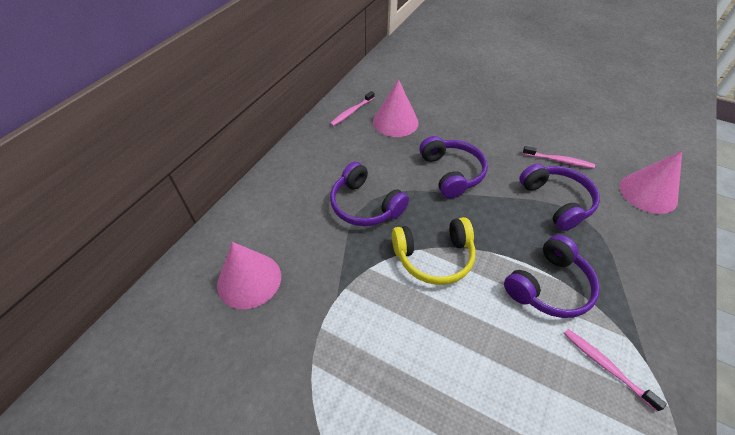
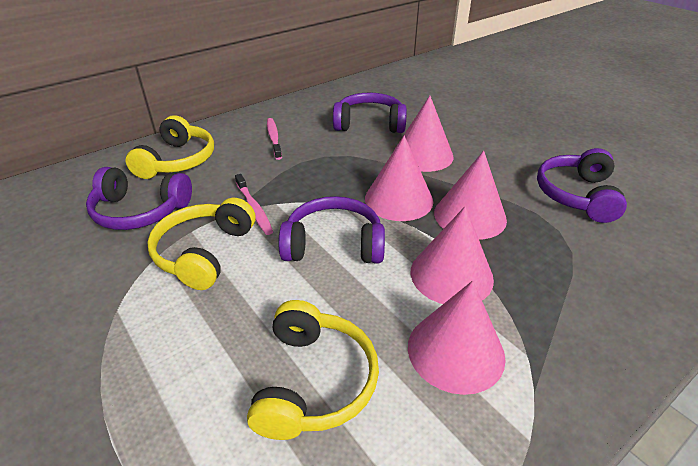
pink cone: [217,242,281,309] [373,80,419,137] [619,151,682,214] = 3 -> [365,136,433,221] [394,96,454,172] [408,281,506,395] [411,206,494,304] [434,151,507,240] = 5
pink toothbrush: [330,91,375,126] [523,146,595,168] [564,329,667,412] = 3 -> [235,174,273,235] [267,118,282,160] = 2
yellow headphones: [392,217,476,285] = 1 -> [126,115,214,179] [147,198,255,290] [247,300,379,440] = 3

